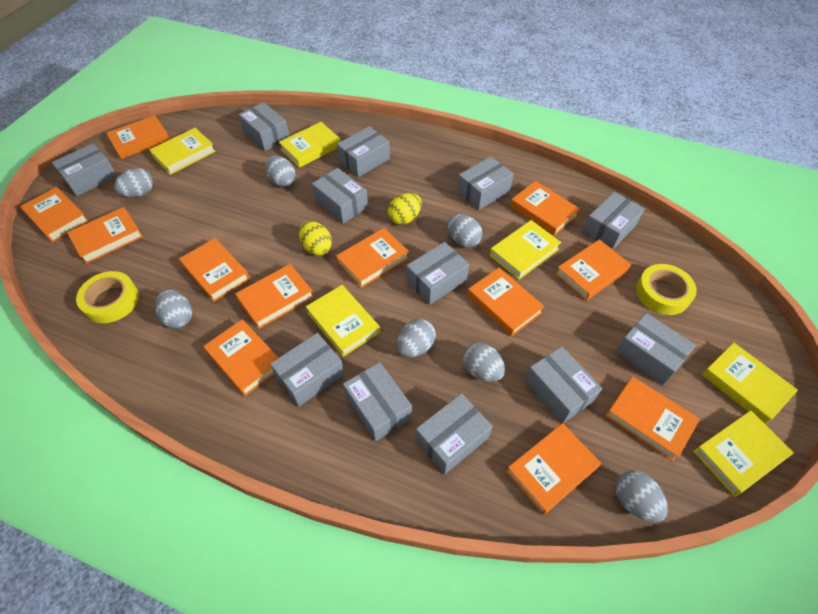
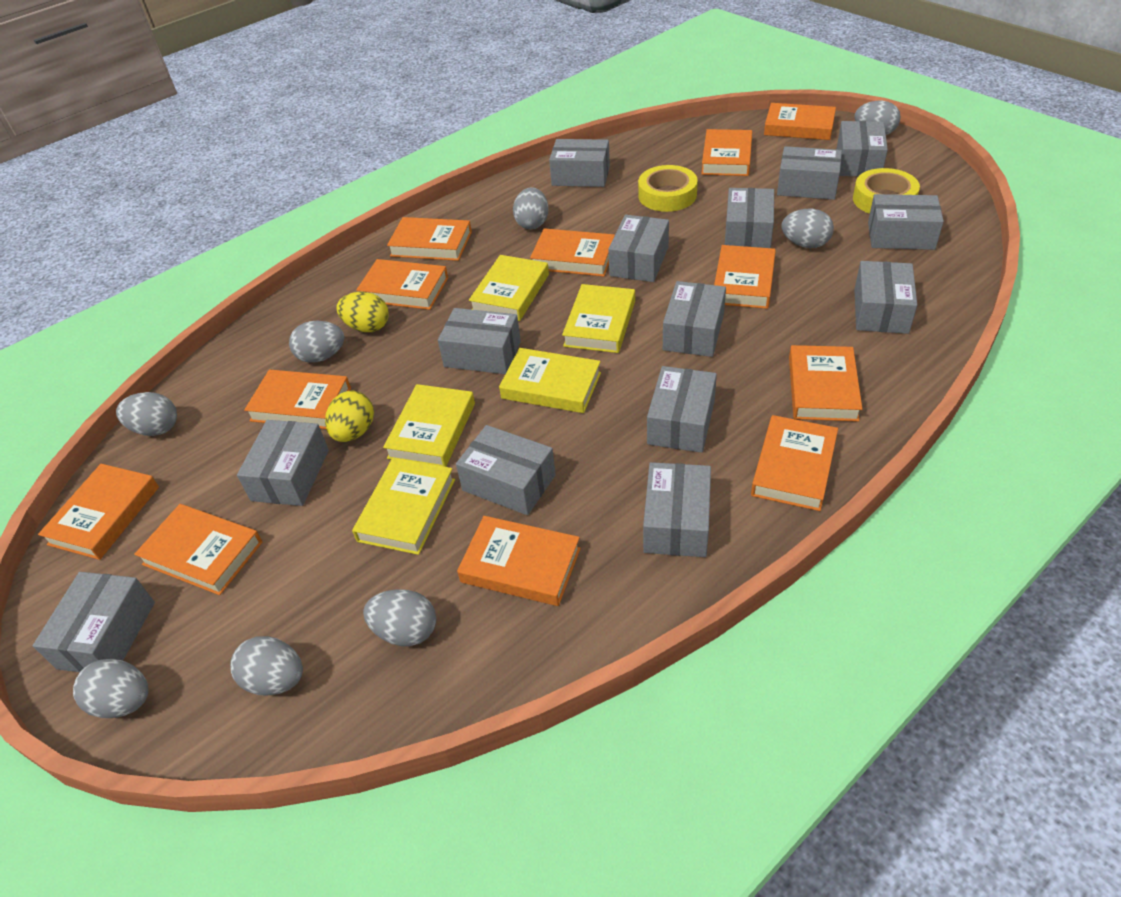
grey box: [52,143,117,196] [238,102,290,151] [270,333,345,407] [312,168,368,224] [337,126,390,177] [343,362,412,441] [406,242,469,305] [416,393,493,474] [457,157,514,210] [525,346,602,423] [582,192,644,250] [616,313,696,385] = 12 -> [33,572,155,672] [237,420,329,506] [438,308,521,374] [456,425,556,515] [549,139,610,187] [608,215,669,282] [643,462,711,557] [647,366,717,453] [663,281,726,357] [725,188,774,248] [777,146,842,200] [837,121,888,177] [854,261,917,334] [868,194,944,250] = 14
grey egg: [114,168,153,197] [155,290,192,328] [265,156,296,187] [397,319,436,357] [448,214,482,247] [463,342,505,382] [616,470,668,523] = 7 -> [73,659,149,718] [116,392,177,436] [230,636,303,696] [289,321,345,363] [363,589,436,646] [513,187,548,229] [782,209,834,248] [854,101,901,135] = 8
yellow book: [149,128,216,175] [279,122,341,168] [306,285,380,357] [490,220,561,280] [693,411,794,496] [702,343,798,424] = 6 -> [352,457,455,555] [383,384,475,467] [469,255,549,321] [499,348,601,413] [562,284,635,353] = 5

